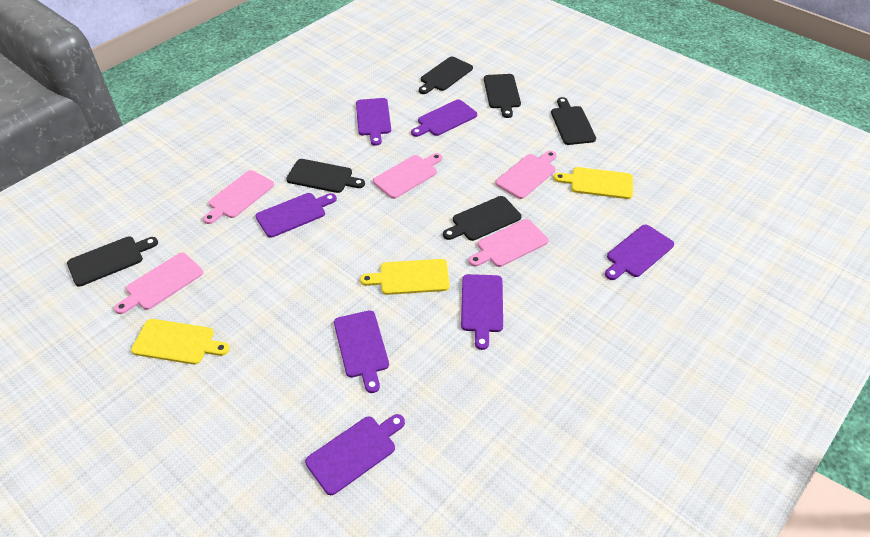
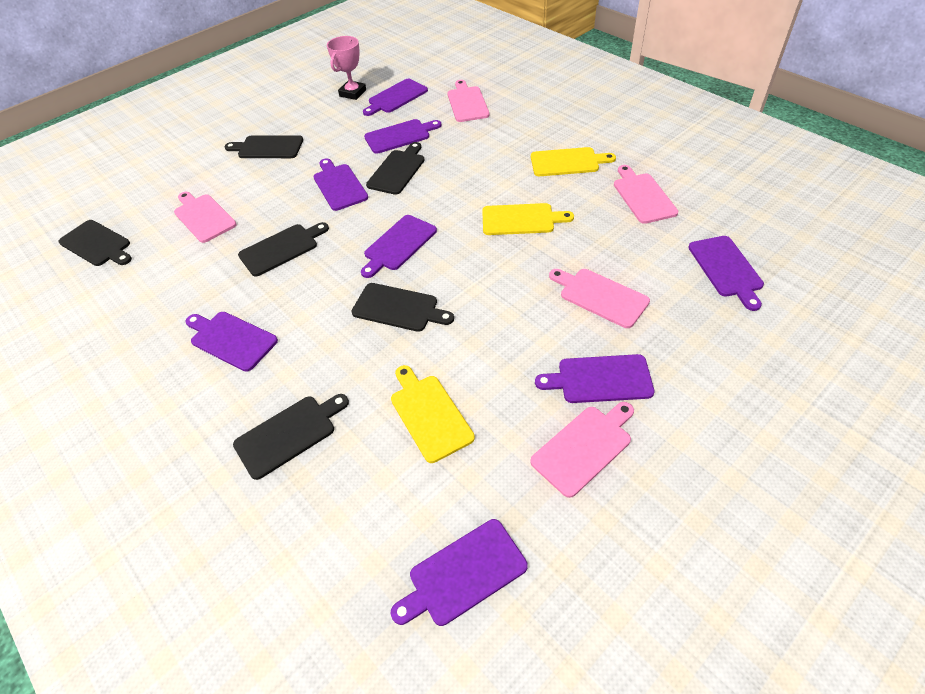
pink trophy: none = 0 -> [327,36,366,100] = 1
purple cutting board: [256,193,337,238] [305,414,405,495] [334,310,389,393] [356,98,391,146] [411,99,477,137] [461,274,503,350] [605,225,674,280] = 7 -> [185,312,278,372] [313,158,368,211] [361,215,437,278] [363,79,428,116] [364,119,442,154] [391,519,528,626] [535,354,655,403] [688,236,764,311] = 8

